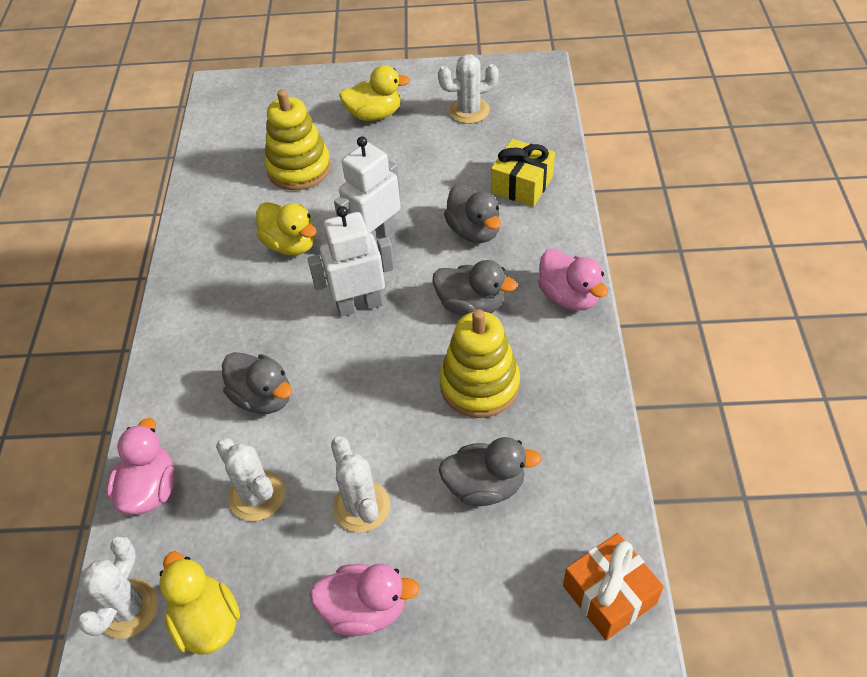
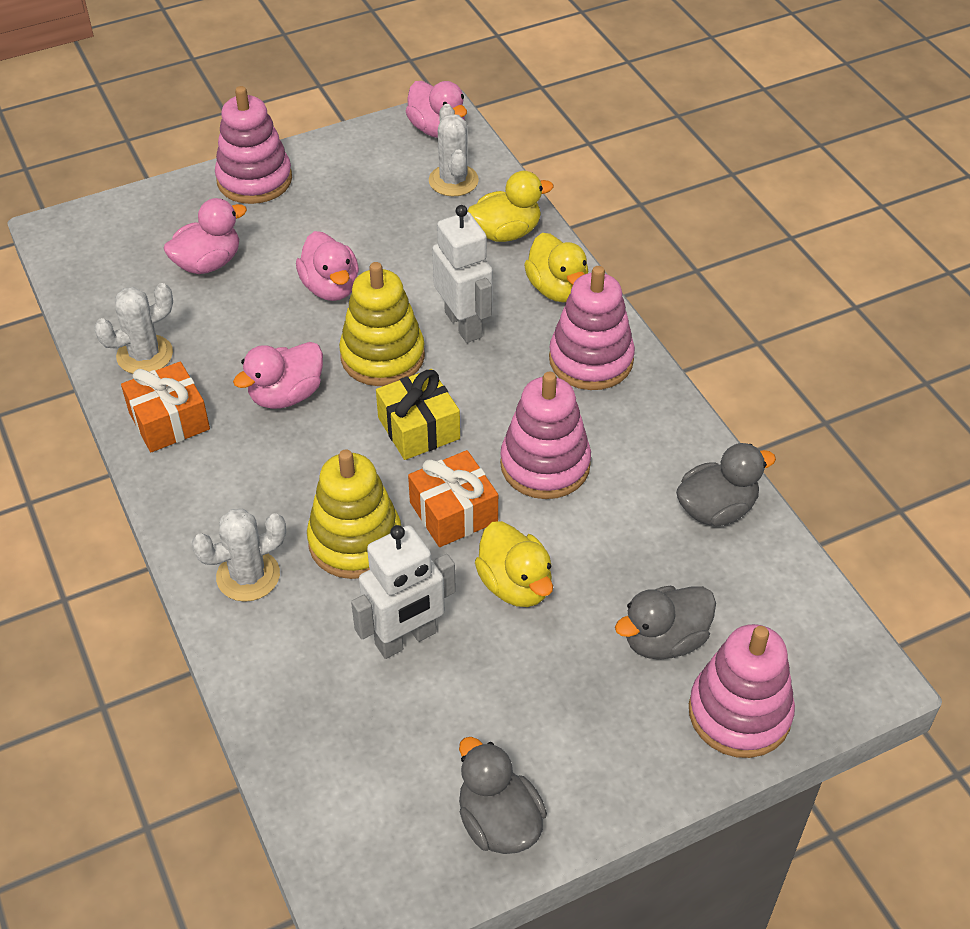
grey duck: [222,352,292,414] [432,260,517,316] [439,437,542,506] [444,184,501,243] = 4 -> [459,737,547,854] [615,586,716,660] [676,443,776,526] = 3
orange gift: [563,533,664,640] = 1 -> [121,362,210,452] [408,450,498,547] = 2
pink duck: [106,418,175,515] [310,564,420,636] [538,249,608,311] = 3 -> [164,198,247,274] [233,342,323,409] [296,231,359,301] [406,81,467,138] = 4
pink stacking toy: none = 0 -> [215,86,292,204] [500,372,591,499] [549,266,635,390] [689,624,795,758] = 4
white cactus: [77,536,158,639] [216,438,285,521] [331,436,390,533] [438,54,499,124] = 4 -> [94,283,173,374] [192,508,286,602] [429,104,479,196] = 3

